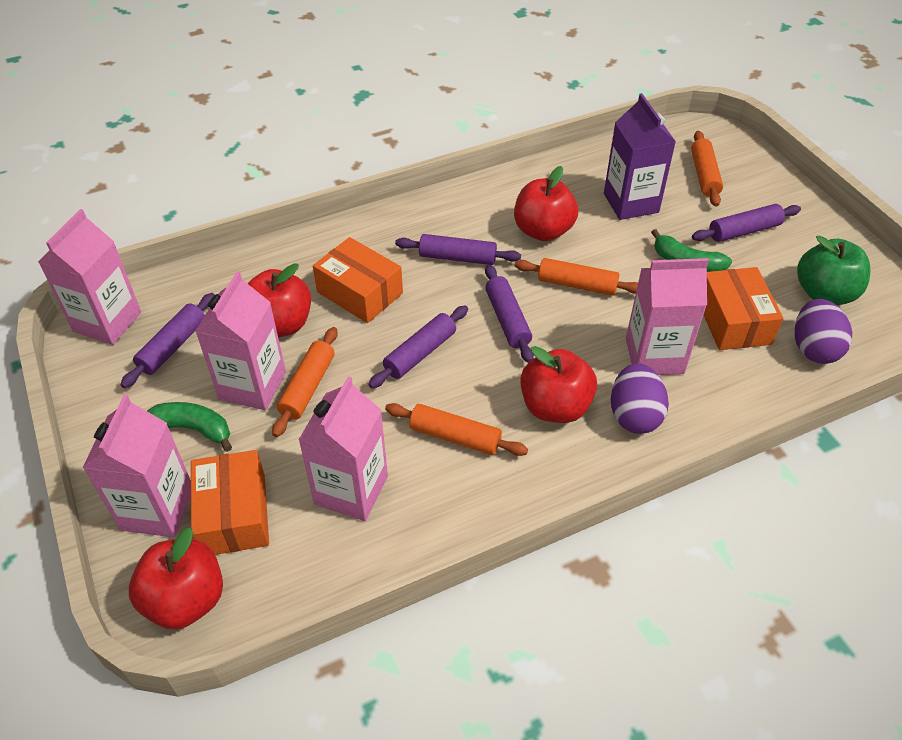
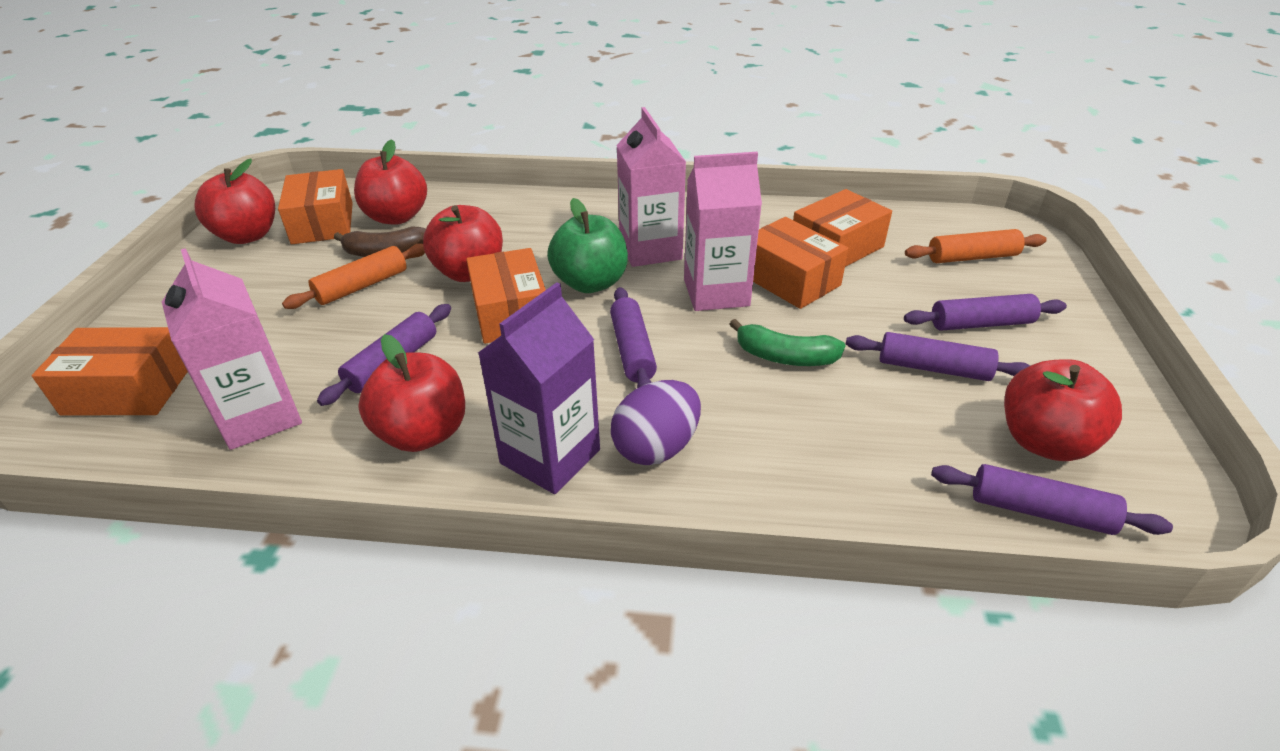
brown banana: none = 0 -> [334,227,426,257] = 1
green banana: [147,402,232,452] [651,229,732,272] = 2 -> [729,319,846,366] = 1
orange box: [191,450,269,555] [313,237,403,323] [704,267,783,350] = 3 -> [32,327,188,416] [278,169,353,244] [466,248,546,344] [753,217,849,309] [793,189,892,267] = 5
orange rolling pin: [272,327,338,437] [385,403,528,456] [515,258,638,296] [691,131,723,207] = 4 -> [282,243,425,309] [905,229,1047,263] = 2
pink carton: [38,209,141,345] [83,395,191,537] [195,271,286,410] [299,376,388,521] [626,258,709,375] = 5 -> [162,248,302,450] [616,107,686,267] [684,152,762,311] = 3
purple egg: [611,363,669,434] [795,299,852,364] = 2 -> [611,380,701,465] = 1
red apple: [129,528,223,629] [247,263,311,337] [514,166,578,241] [520,346,597,423] = 4 -> [194,159,275,244] [354,139,427,224] [358,334,465,452] [423,205,503,282] [1004,359,1122,461] = 5

